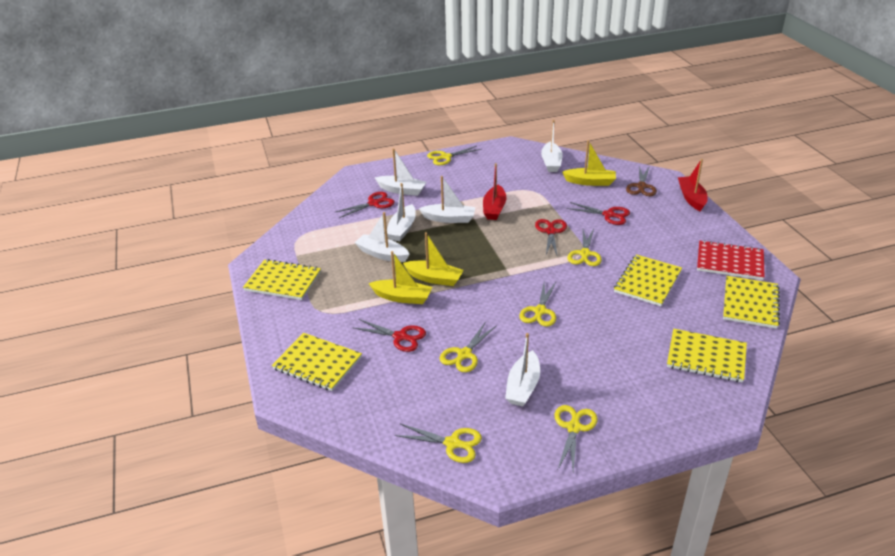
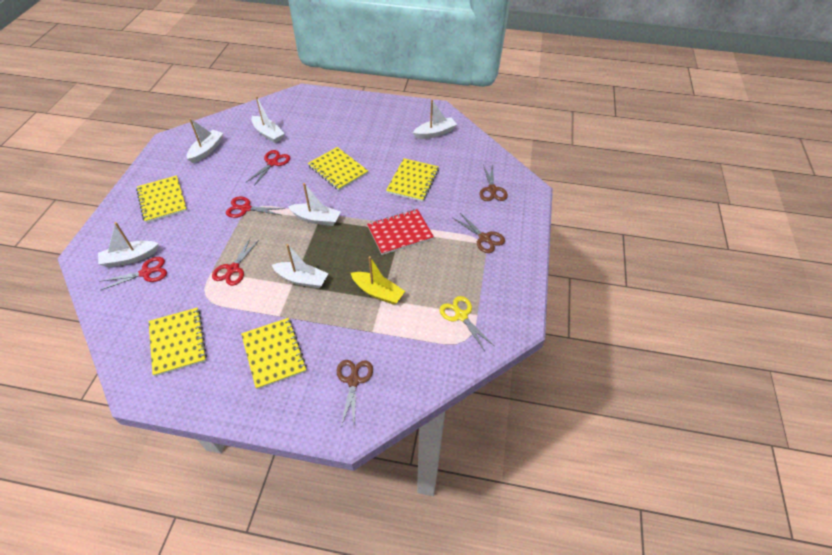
brown scissors: [626,166,657,196] = 1 -> [337,360,373,428] [453,213,505,253] [479,164,508,201] = 3
red boat: [483,163,506,220] [678,159,708,211] = 2 -> none = 0
yellow boat: [369,251,432,304] [403,232,464,286] [562,140,616,186] = 3 -> [351,256,405,305] = 1
yellow scissors: [395,424,482,463] [427,146,481,165] [439,323,497,372] [519,282,556,327] [555,405,598,473] [568,229,602,266] = 6 -> [440,296,494,351] = 1

